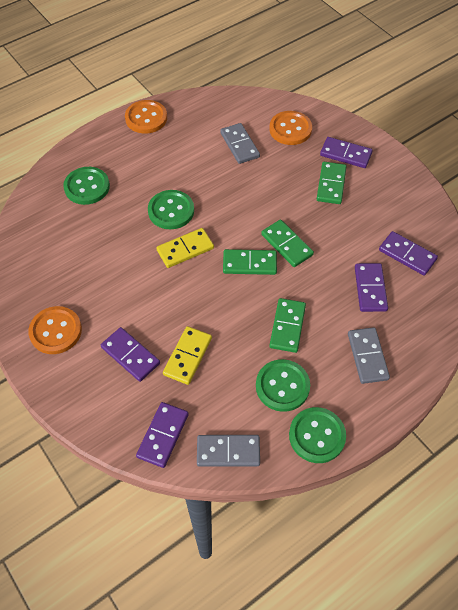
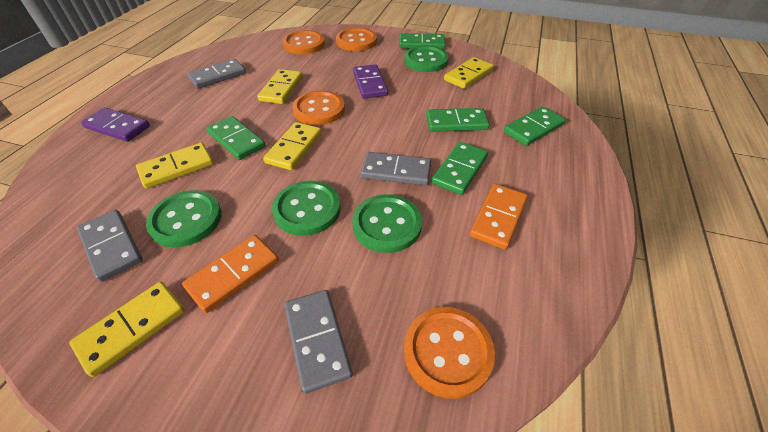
green domino: [223,249,277,275] [261,220,314,267] [269,298,306,353] [317,162,346,204] = 4 -> [207,116,265,160] [399,33,446,49] [426,108,490,132] [432,142,488,195] [504,107,566,146] = 5
grey domino: [197,435,260,467] [220,123,260,164] [348,327,390,384] = 3 -> [77,210,143,282] [187,59,246,89] [284,290,353,394] [361,152,431,186] = 4
orange button: [28,306,82,354] [125,100,167,134] [269,111,312,145] = 3 -> [283,30,325,54] [292,90,345,125] [336,28,377,51] [404,307,495,399] = 4
orange domino: none = 0 -> [182,235,279,313] [470,184,528,250] = 2
purple domino: [101,327,160,382] [136,402,189,468] [320,137,373,168] [355,263,388,312] [379,231,438,276] = 5 -> [81,108,150,142] [353,64,388,99] = 2
yellow domino: [156,228,214,268] [163,326,212,385] = 2 -> [69,281,185,377] [136,143,213,189] [257,69,303,104] [263,122,322,170] [444,57,493,89] = 5

